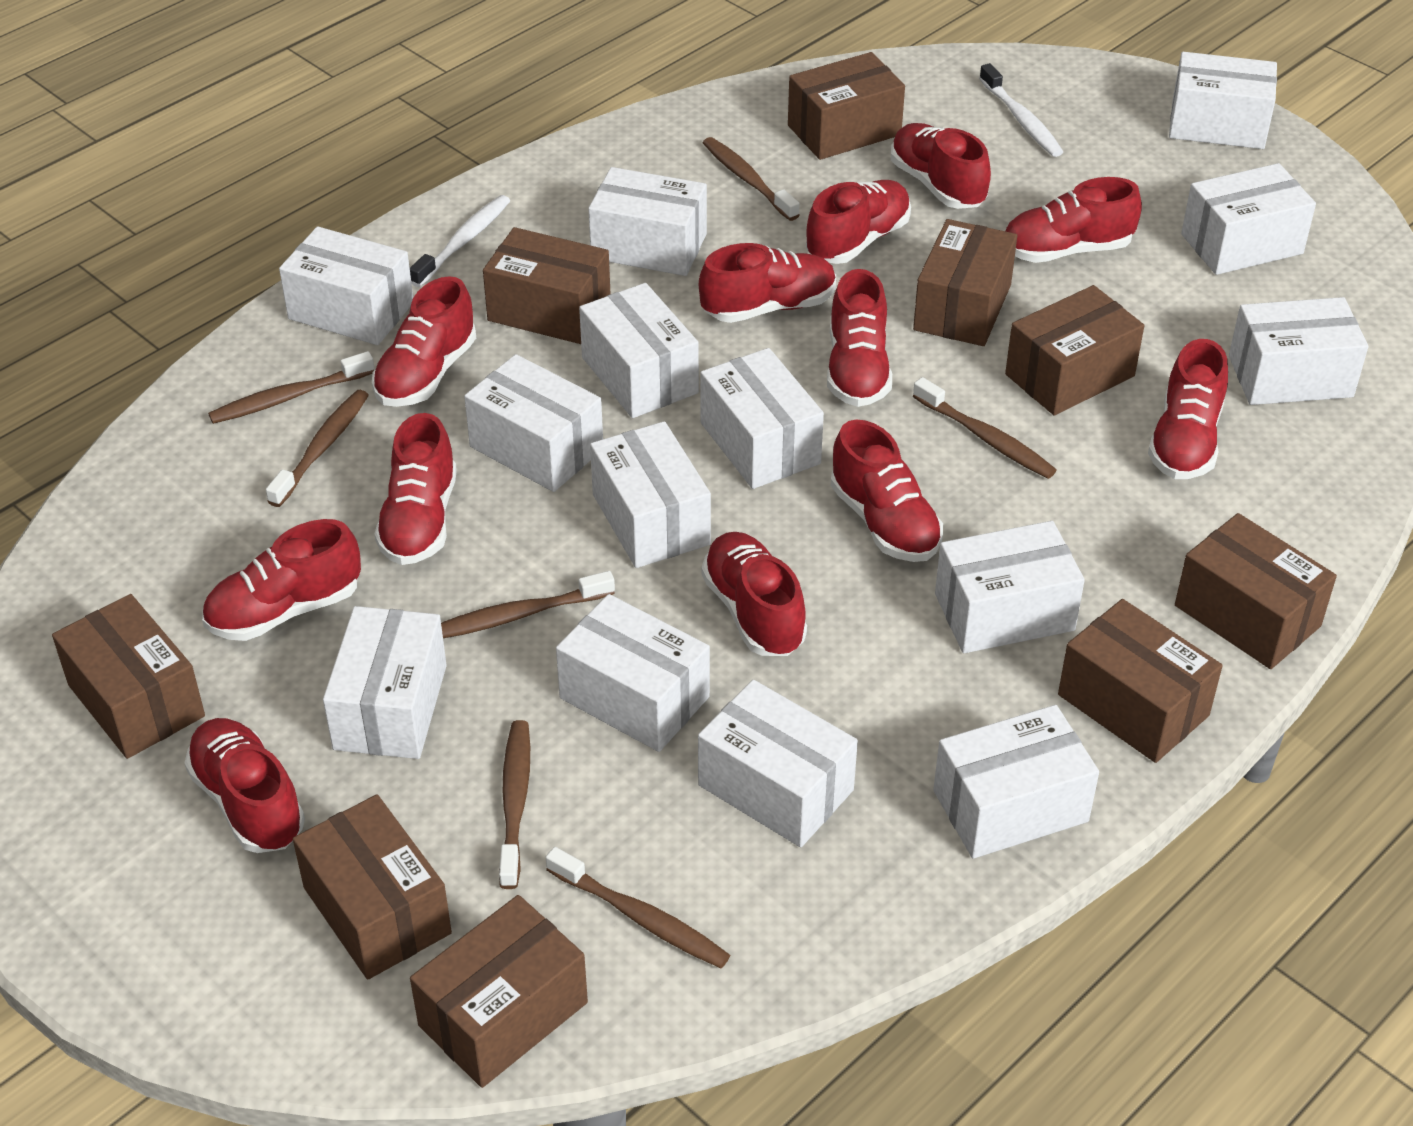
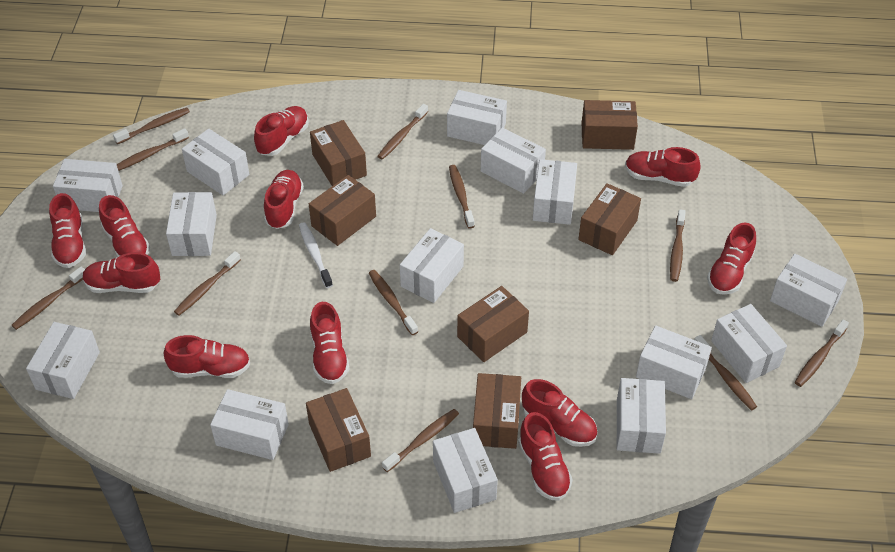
brown box: [52,594,205,759] [293,794,452,979] [410,895,588,1088] [483,227,610,344] [788,52,905,160] [913,219,1017,346] [1005,285,1144,416] [1058,599,1223,763] [1175,513,1337,669] = 9 -> [306,388,371,472] [309,175,376,246] [310,120,367,186] [457,286,529,362] [473,373,521,449] [578,183,641,255] [581,100,638,150] = 7
brown toothbrush: [208,351,374,424] [266,390,369,507] [441,571,615,638] [499,720,530,889] [546,847,730,968] [703,137,800,221] [913,377,1057,479] = 7 -> [11,267,85,330] [113,107,190,144] [117,128,189,171] [174,251,241,316] [369,270,418,335] [377,104,428,160] [382,409,459,472] [449,165,475,228] [670,210,686,282] [694,335,757,411] [795,319,849,387] = 11
red shoe: [185,718,305,853] [202,519,361,641] [372,276,476,407] [374,413,457,565] [699,243,836,323] [702,532,807,656] [806,180,911,264] [827,269,892,407] [831,420,943,562] [891,123,991,209] [1005,177,1142,263] [1148,339,1228,479] = 12 -> [49,193,86,268] [83,252,160,293] [99,195,150,257] [164,335,250,378] [254,106,309,156] [264,170,304,229] [310,302,350,384] [518,412,573,501] [522,379,597,447] [625,147,701,187] [707,222,756,295] = 11
white toothbrush: [410,195,510,287] [979,63,1063,157] = 2 -> [299,222,333,288] = 1

